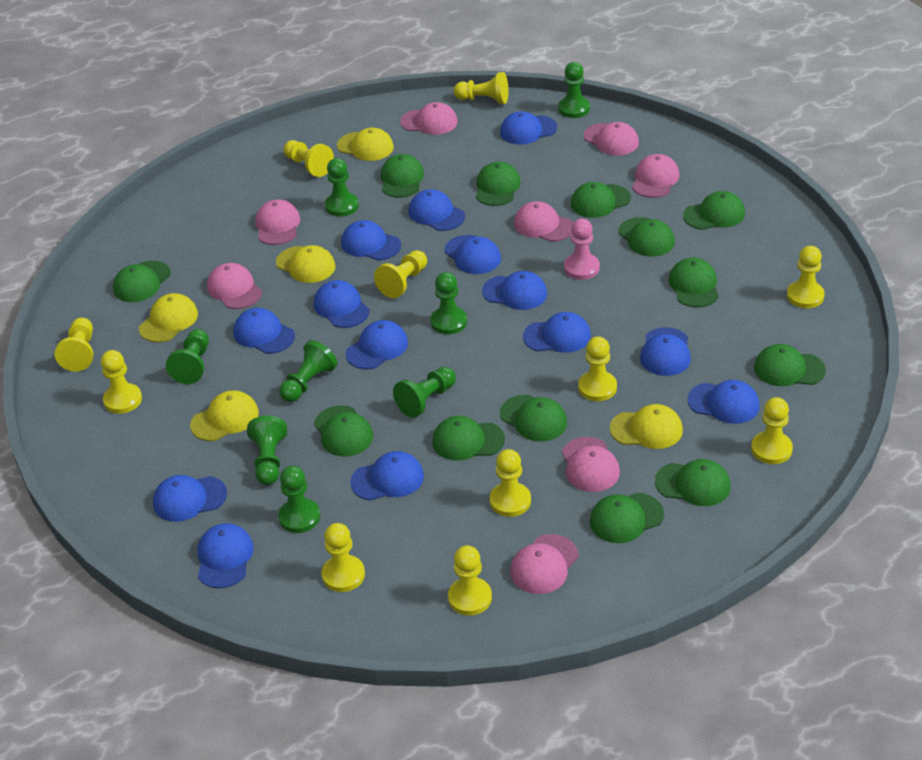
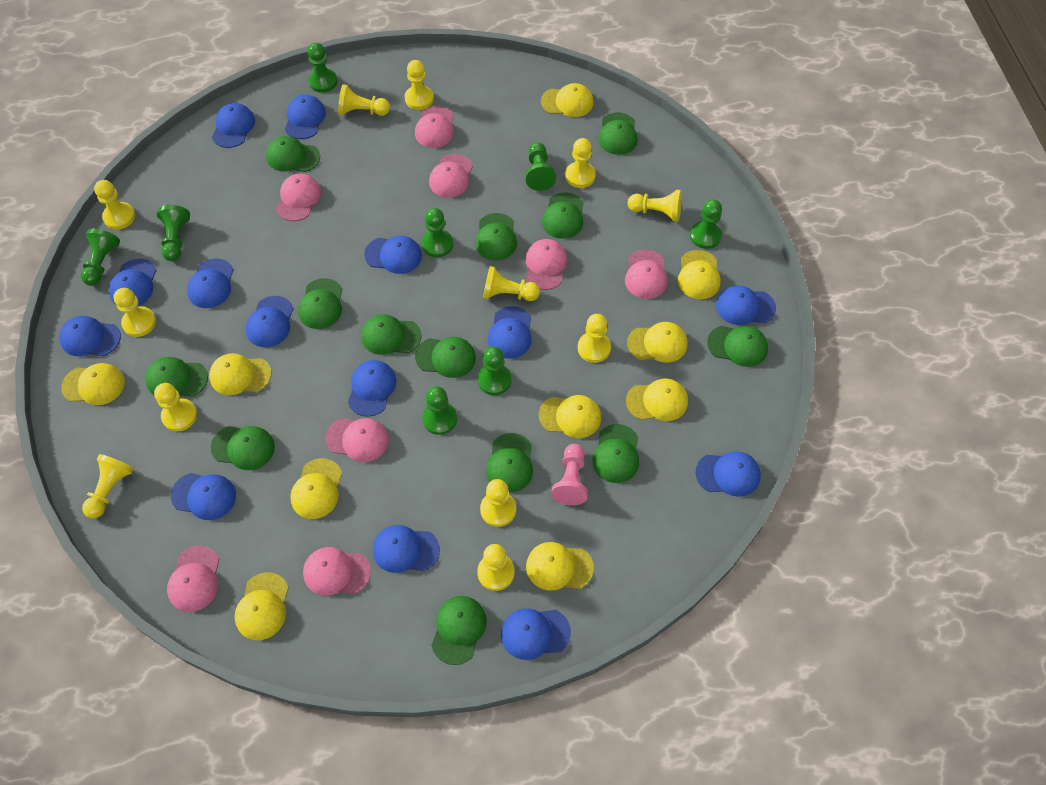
yellow cap: [139,293,198,342] [190,390,259,441] [276,245,335,283] [337,128,394,161] [610,404,683,449] = 5 -> [61,363,125,405] [209,353,271,395] [234,572,289,640] [290,458,342,519] [526,542,594,591] [539,395,601,438] [541,83,594,117] [626,379,688,421] [627,322,687,363] [678,250,721,299] = 10
yellow pawn: [55,318,93,372] [101,350,142,414] [284,140,334,177] [322,523,365,592] [374,250,427,298] [448,545,492,616] [454,72,509,104] [490,449,531,517] [578,336,617,401] [751,397,793,464] [787,246,825,308] = 11 -> [82,454,134,519] [94,180,135,230] [113,288,156,337] [154,383,197,431] [338,84,390,116] [405,60,434,110] [477,544,515,591] [480,479,516,527] [483,266,540,301] [565,138,596,188] [578,314,611,363] [628,190,682,222] = 12

